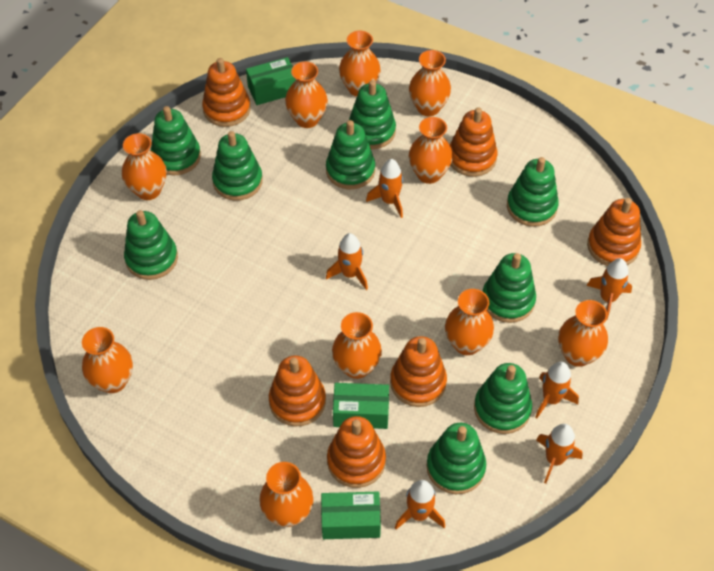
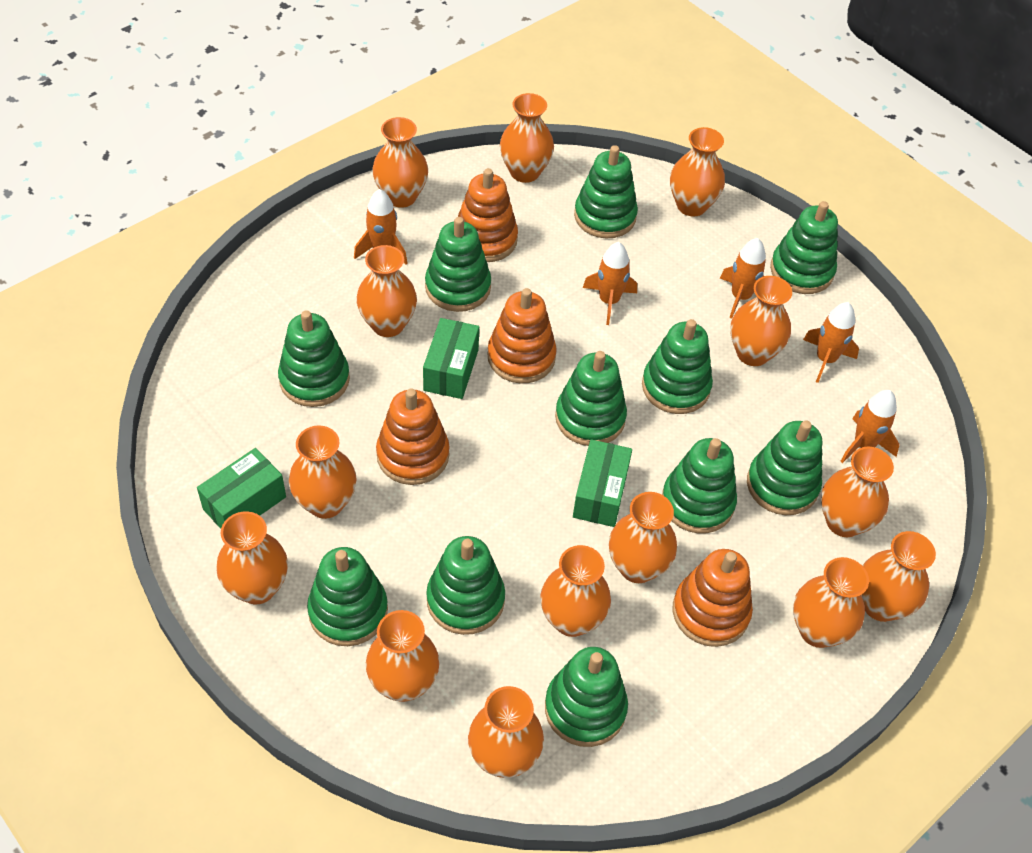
green stacking toy: [124,210,178,280] [151,106,201,175] [212,131,263,201] [326,120,375,189] [349,80,396,149] [426,423,486,494] [474,363,532,434] [482,253,536,323] [507,157,559,227] = 9 -> [278,310,350,407] [307,547,388,646] [425,217,491,312] [426,536,505,635] [545,647,628,747] [555,351,627,446] [574,145,638,239] [642,319,713,414] [662,438,737,533] [747,421,823,515] [770,201,838,294] = 11
orange rocket: [326,233,368,290] [366,159,403,218] [395,480,445,529] [535,362,579,418] [536,424,583,484] [587,258,632,320] = 6 -> [354,189,408,265] [583,242,637,325] [720,238,766,319] [803,302,859,383] [840,390,900,463] = 5
orange stacking toy: [202,58,251,127] [269,355,326,427] [327,416,386,488] [390,336,447,407] [450,107,497,177] [587,198,641,266] = 6 -> [376,389,450,485] [458,168,518,262] [487,288,557,384] [673,549,753,647] = 4
orange vase: [82,327,133,393] [122,133,167,200] [259,462,314,527] [285,62,328,128] [332,312,382,379] [339,31,381,97] [409,50,451,116] [409,117,453,184] [445,289,494,355] [558,300,608,367] = 10 -> [216,511,288,604] [289,425,357,519] [356,245,417,337] [366,610,440,702] [372,117,428,208] [468,686,544,778] [500,93,554,183] [540,545,611,637] [609,492,677,583] [670,127,725,217] [730,276,792,366] [793,557,869,648] [821,446,894,537] [861,531,936,622] = 14

